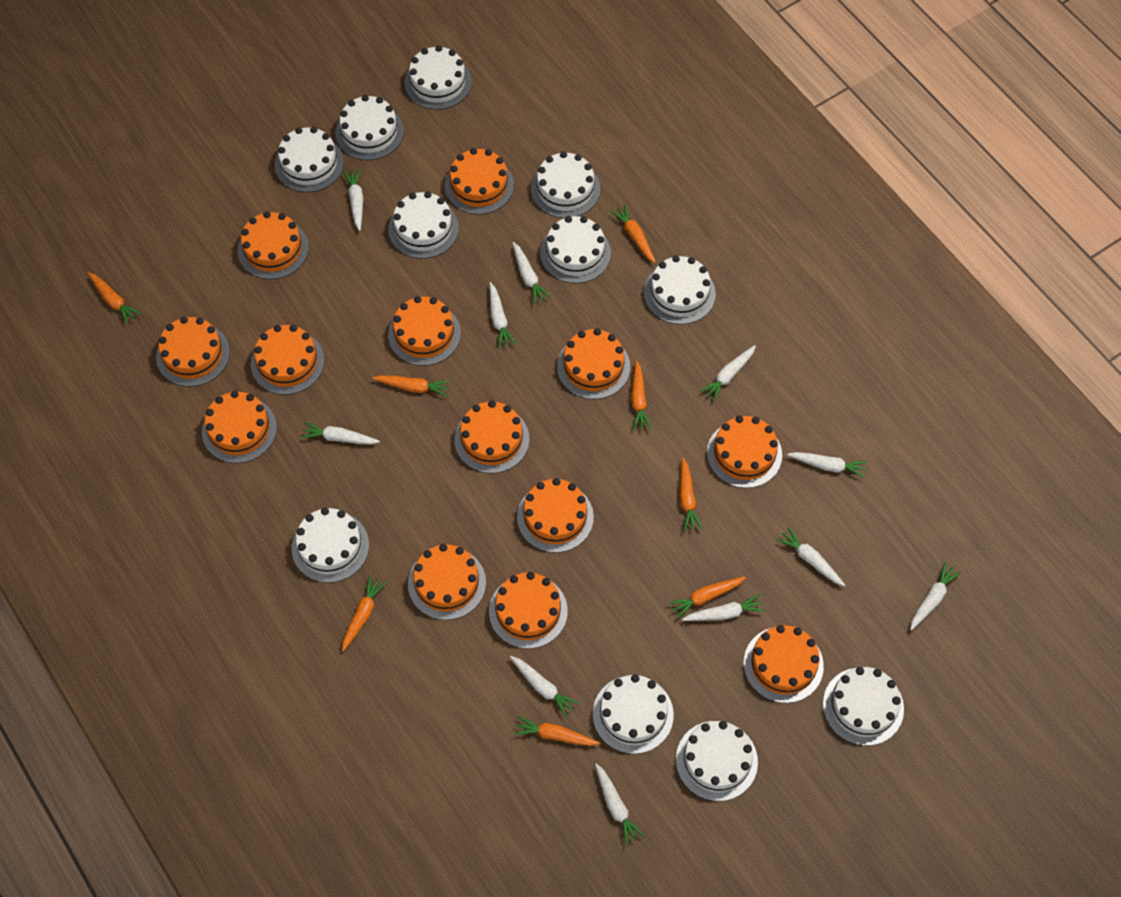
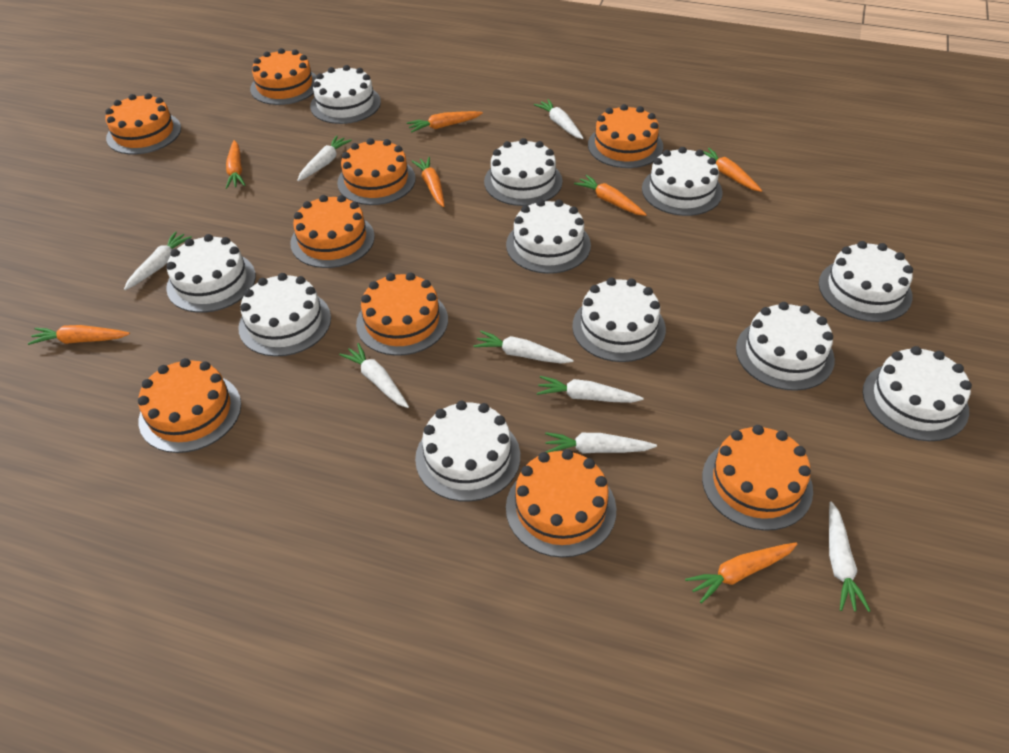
orange cake: [156,317,230,387] [202,391,277,463] [238,211,309,279] [251,325,324,395] [388,296,461,366] [408,544,486,620] [445,148,514,214] [455,401,529,473] [489,572,568,649] [517,478,594,553] [557,328,630,399] [707,416,782,488] [744,625,824,703] = 13 -> [105,93,181,155] [138,358,241,453] [250,48,316,105] [290,195,375,268] [337,138,416,205] [356,272,448,356] [506,449,616,558] [588,104,663,168] [702,425,813,531] = 9
orange carrot: [88,272,141,325] [342,575,387,652] [372,375,450,397] [514,716,600,746] [610,204,655,263] [631,360,652,430] [668,577,746,619] [680,458,703,532] = 8 -> [28,325,130,345] [226,140,245,189] [407,111,483,133] [412,157,444,207] [574,175,647,216] [685,543,797,604] [703,148,762,192] = 7
white carrot: [300,422,380,444] [343,169,363,231] [489,282,516,348] [510,656,579,718] [513,242,551,304] [595,763,645,846] [682,594,765,621] [700,345,756,402] [776,527,845,586] [787,452,868,478] [910,562,961,630] = 11 -> [124,231,192,290] [297,135,352,181] [339,343,409,408] [473,331,574,364] [534,99,583,139] [537,376,644,403] [545,432,657,454] [829,501,870,612] = 8

